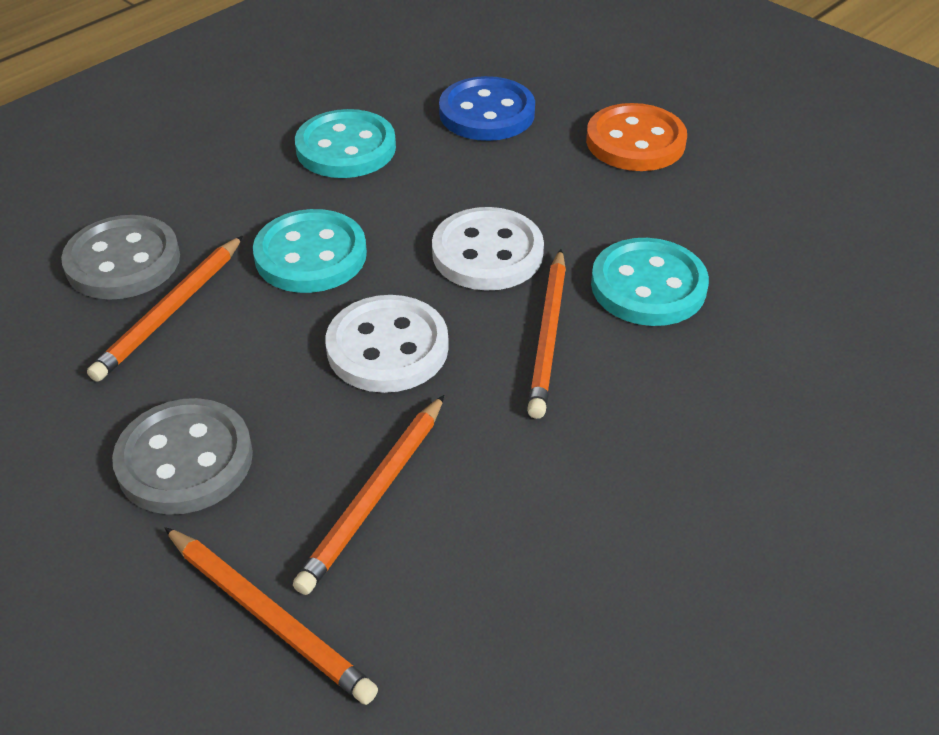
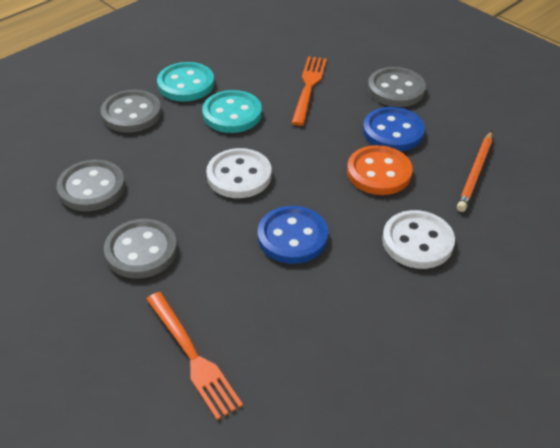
blue button: [439,76,535,141] = 1 -> [258,206,328,264] [363,107,425,151] = 2
grey button: [61,215,180,300] [112,398,253,515] = 2 -> [57,160,125,211] [101,90,161,133] [104,219,177,279] [368,67,426,107] = 4
orange fork: none = 0 -> [146,292,243,420] [291,56,327,126] = 2
orange pencil: [87,236,243,382] [164,527,378,705] [293,395,444,595] [527,249,566,419] = 4 -> [457,131,492,212] = 1
turquoise button: [253,209,367,293] [295,109,396,178] [591,238,709,326] = 3 -> [157,62,214,101] [202,90,262,133] = 2

